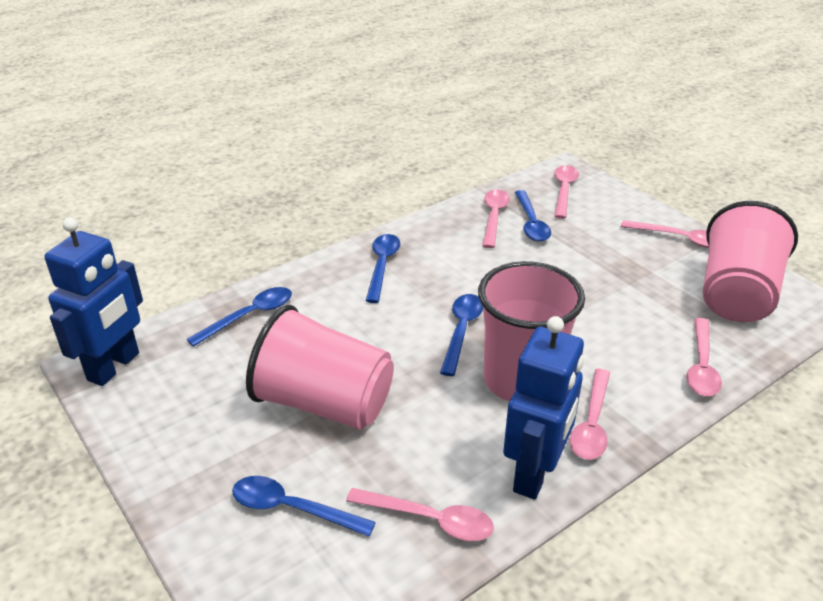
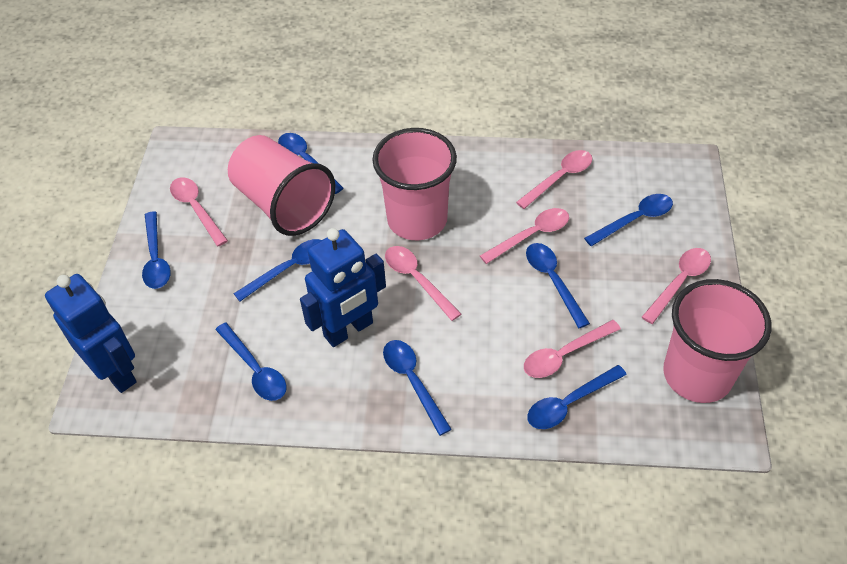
blue spoon: [187,287,292,347] [232,476,376,537] [366,234,400,303] [440,294,483,376] [515,190,551,242] = 5 -> [142,212,171,289] [215,322,287,401] [233,239,321,302] [278,133,344,194] [383,340,452,436] [526,243,590,328] [527,365,627,429] [584,194,673,246] = 8

